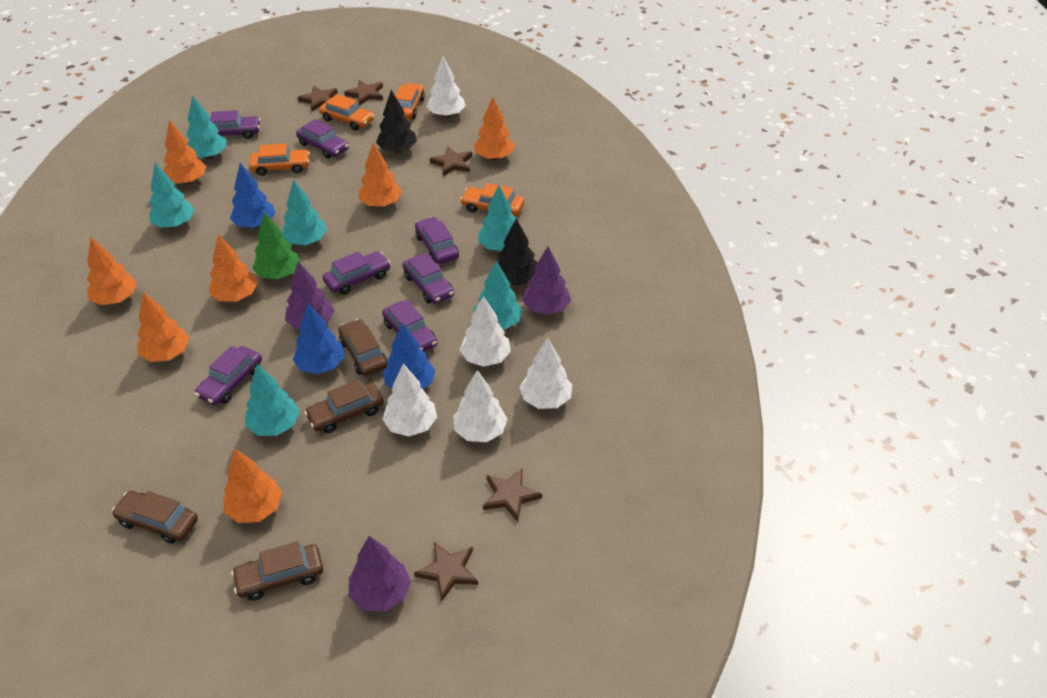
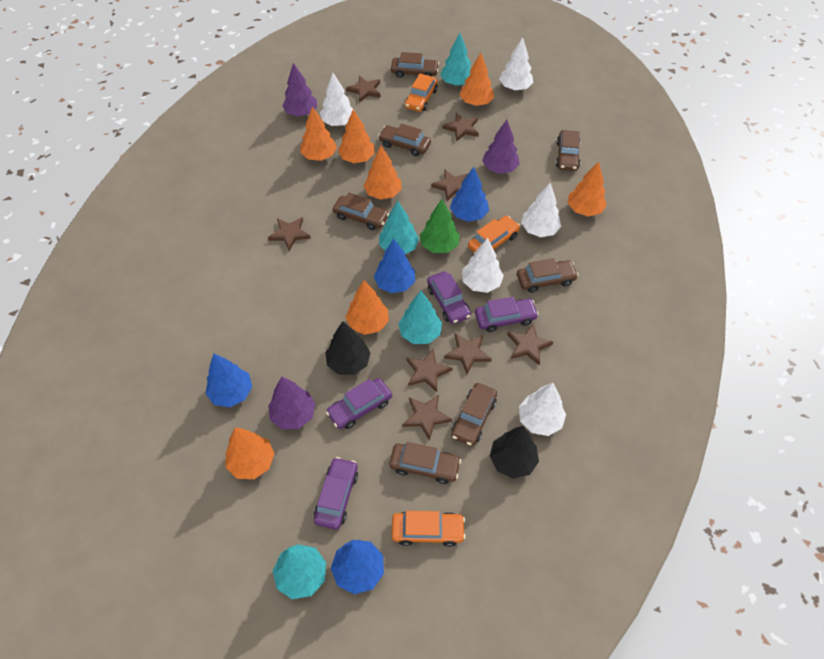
blue tree: [230,163,276,228] [293,303,345,374] [383,322,435,389] = 3 -> [205,354,252,407] [331,540,384,594] [374,239,415,293] [450,167,489,222] = 4
brown car: [112,491,198,544] [231,541,323,601] [304,379,384,433] [338,319,387,376] = 4 -> [333,193,389,230] [378,124,431,156] [389,442,461,484] [391,52,439,78] [451,383,497,446] [517,258,578,293] [556,130,581,171] = 7
brown star: [298,86,338,112] [344,80,383,106] [414,542,478,601] [430,147,472,176] [483,468,542,522] = 5 -> [268,217,311,251] [346,76,381,103] [403,394,452,441] [406,349,452,392] [431,169,468,201] [443,113,479,142] [444,333,492,374] [507,323,553,365] = 8
orange car: [249,144,310,176] [319,94,374,130] [395,83,425,119] [460,183,524,216] = 4 -> [392,511,466,547] [405,74,438,112] [468,216,520,252] = 3
purple car: [195,346,262,405] [210,110,261,139] [296,119,349,159] [322,251,390,295] [382,300,438,352] [402,253,454,304] [415,217,459,264] = 7 -> [314,457,358,530] [326,378,392,429] [427,271,471,324] [475,297,539,332] = 4
turquoise tree: [149,163,195,228] [187,95,227,159] [245,364,300,436] [282,179,327,245] [474,261,523,330] [478,186,516,251] = 6 -> [273,544,326,599] [379,201,419,254] [398,291,442,344] [440,33,471,86] = 4

